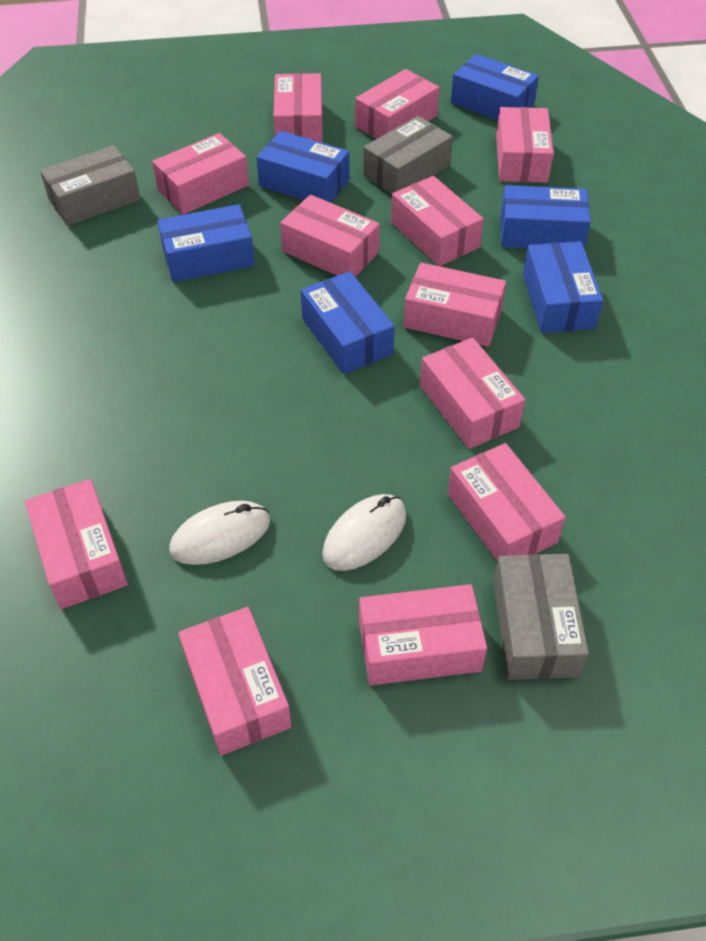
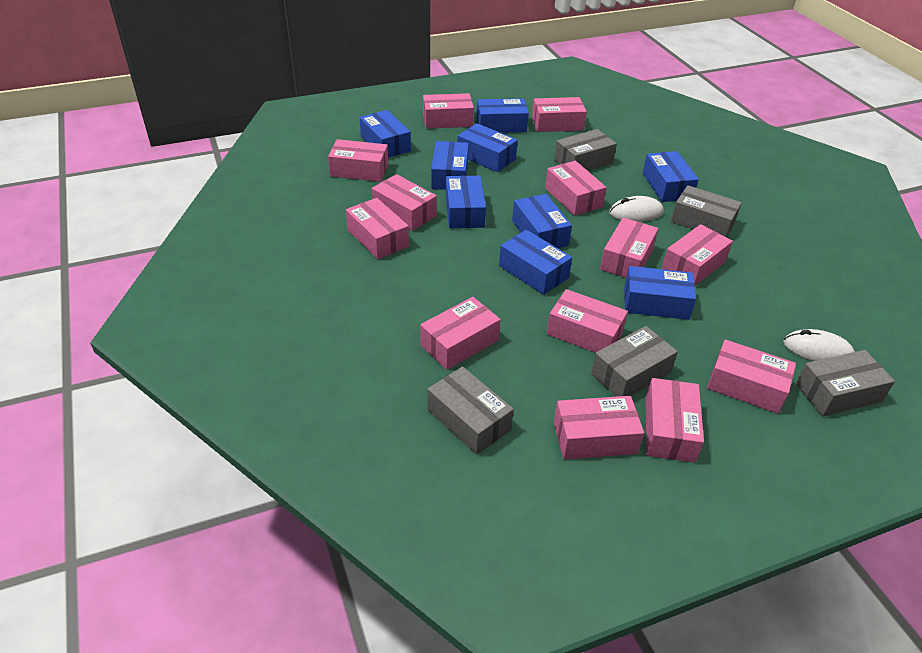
blue box: [157,204,255,282] [256,131,349,203] [301,271,395,374] [451,54,539,120] [500,185,591,248] [523,241,603,333] = 6 -> [360,110,411,158] [431,141,469,190] [446,175,486,228] [458,123,518,172] [476,98,529,133] [499,230,572,295] [512,194,572,248] [624,266,696,320] [643,151,699,202] = 9
grey box: [40,145,140,226] [363,116,453,194] [493,554,589,680] = 3 -> [427,366,514,454] [554,129,617,171] [591,326,678,397] [671,185,742,237] [796,350,895,417] = 5
pink box: [25,479,128,609] [152,133,249,215] [178,607,292,755] [273,73,323,143] [280,195,380,277] [355,69,440,139] [359,584,487,686] [391,176,484,266] [403,263,506,347] [420,338,525,449] [447,443,566,561] [496,107,554,183] = 12 -> [328,139,388,182] [346,198,409,259] [372,174,437,231] [420,297,501,370] [423,93,474,129] [532,97,587,132] [545,161,607,216] [547,289,628,353] [554,396,644,460] [600,218,658,278] [645,378,704,463] [662,224,733,286] [707,340,796,414] = 13

